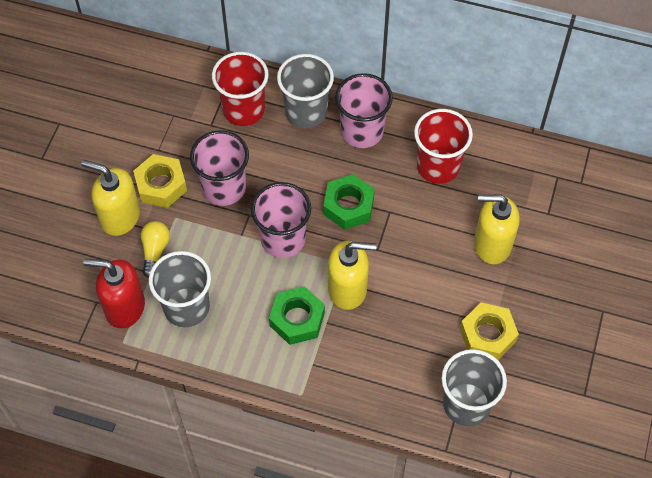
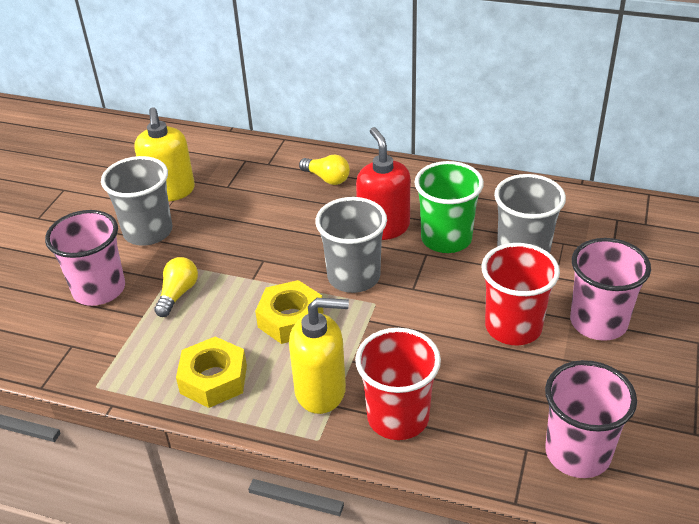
green cup: none = 0 -> [415,161,484,253] = 1
green nut: [269,286,325,345] [323,174,375,230] = 2 -> none = 0
yellow light bulb: [141,221,170,278] = 1 -> [154,257,198,317] [299,155,350,185] = 2
yellow soap dispenser: [82,160,140,236] [328,241,376,310] [474,195,520,264] = 3 -> [134,107,195,201] [289,298,349,414] = 2

